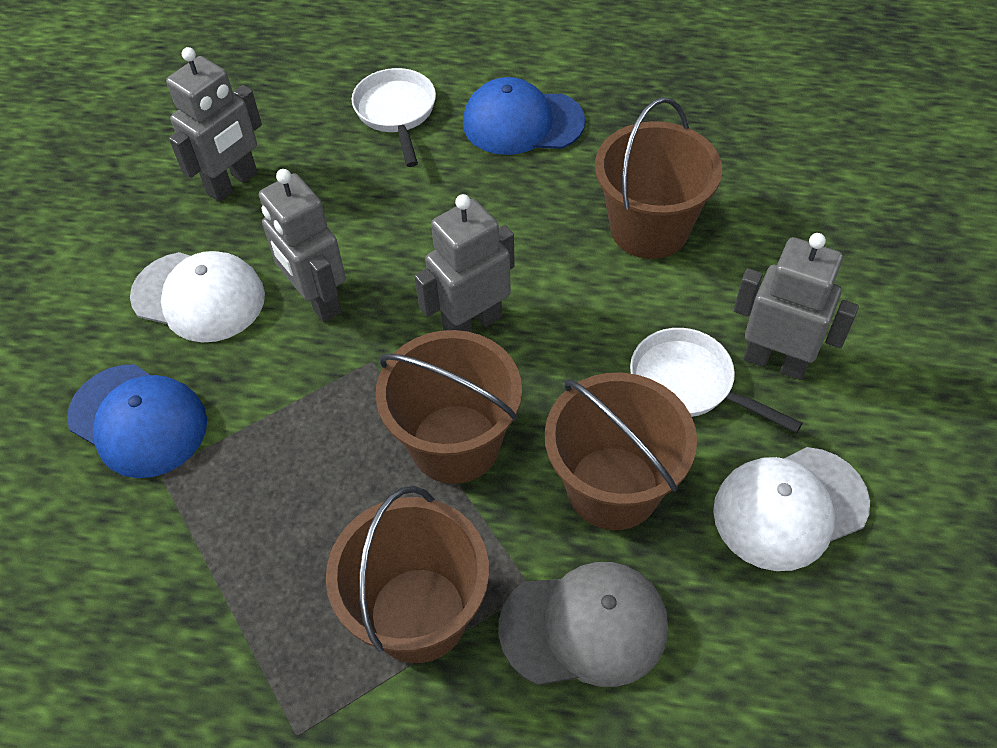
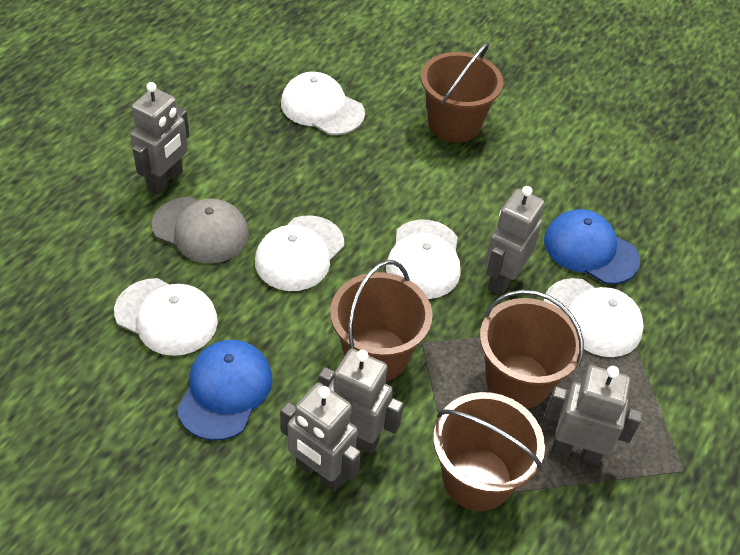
grey robot: [166,47,262,202] [259,169,346,322] [414,194,515,332] [734,233,859,380] = 4 -> [130,82,190,195] [280,383,361,492] [318,349,404,454] [485,186,544,296] [545,365,642,465] = 5
white cap: [130,251,265,343] [713,447,870,571] = 2 -> [114,278,218,356] [255,215,344,291] [281,72,365,135] [386,220,460,299] [544,278,644,357] = 5
white pan: [352,68,436,167] [630,328,803,433] = 2 -> none = 0

